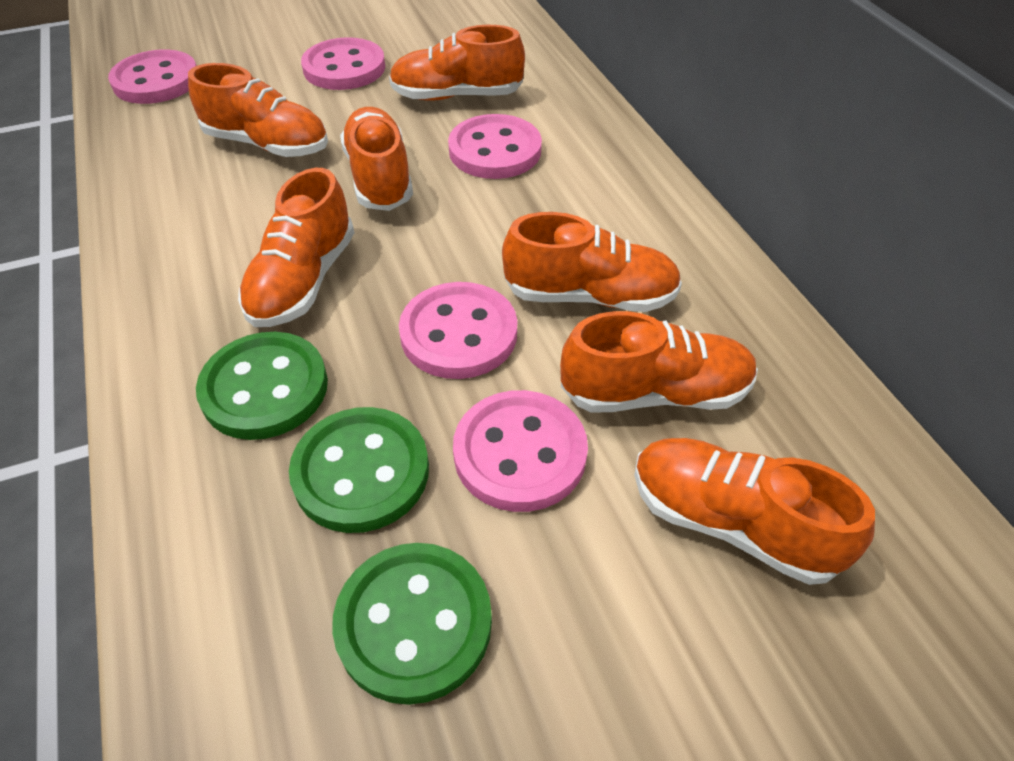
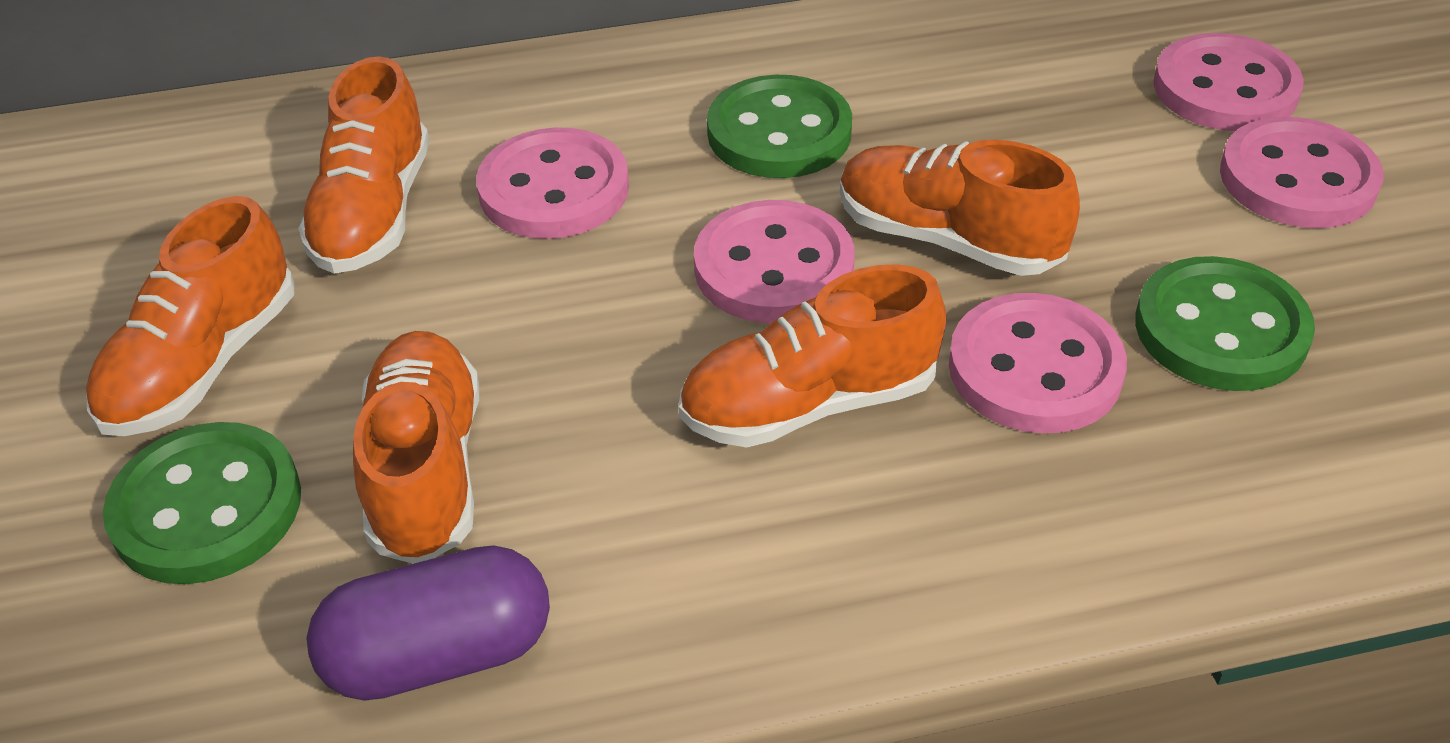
orange shoe: [188,63,328,157] [238,168,354,327] [340,107,413,211] [389,25,525,101] [502,212,682,312] [560,311,758,413] [634,438,875,585] = 7 -> [86,196,294,436] [298,56,430,274] [353,331,479,564] [678,264,946,447] [840,140,1080,276] = 5
purple capsule: none = 0 -> [307,545,550,701] = 1

